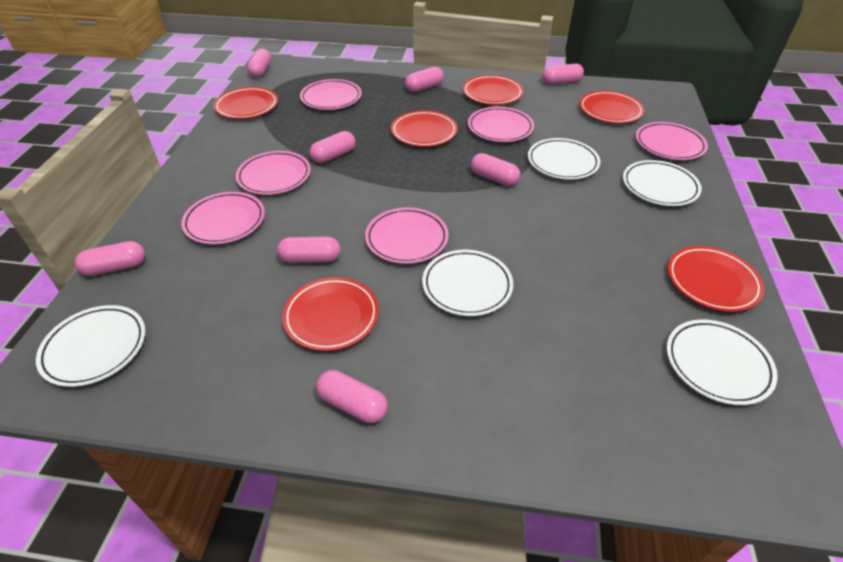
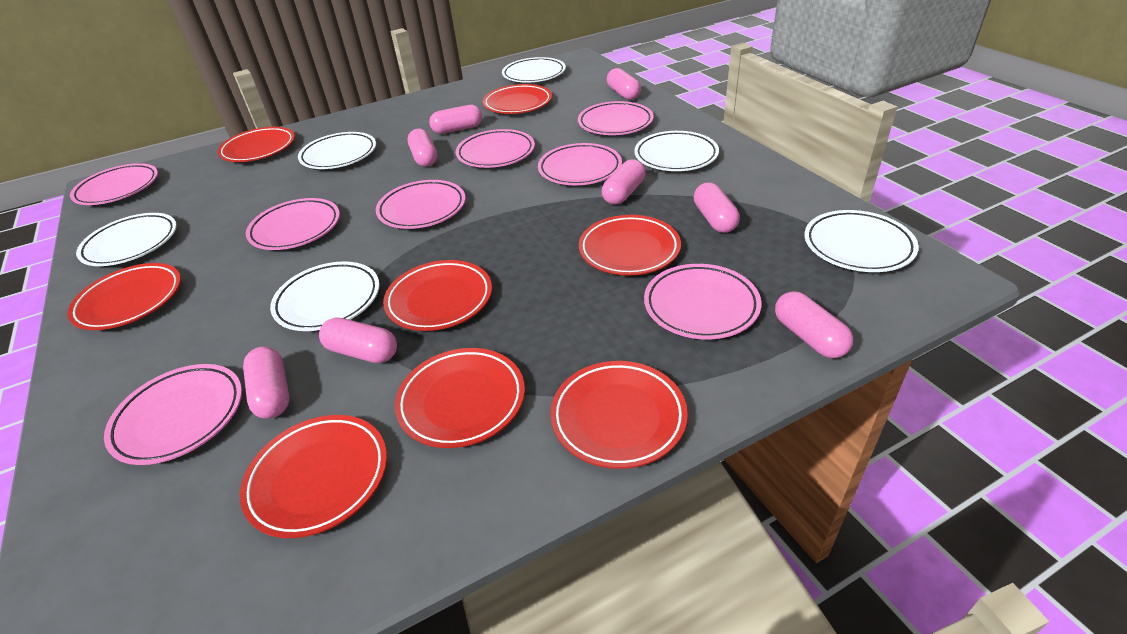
pink plate: [181,192,265,245] [236,151,311,195] [300,79,362,110] [365,207,449,264] [468,107,534,142] [636,122,708,160] = 6 -> [70,163,158,205] [104,364,242,465] [246,198,340,250] [376,180,465,229] [456,129,535,168] [538,143,622,185] [578,101,654,135] [644,264,761,339] = 8
red plate: [214,87,278,119] [282,277,379,351] [391,110,458,147] [463,75,524,105] [579,91,645,123] [668,246,764,312] = 6 -> [67,263,181,330] [217,127,295,162] [240,415,387,538] [383,260,492,331] [395,348,525,448] [483,84,552,114] [550,361,688,469] [579,215,681,275] = 8
white plate: [36,305,145,387] [422,250,513,316] [528,138,600,180] [623,160,702,206] [666,319,778,405] = 5 -> [76,213,177,266] [270,261,380,331] [298,132,376,169] [502,57,566,83] [634,131,719,171] [805,210,919,272] = 6

